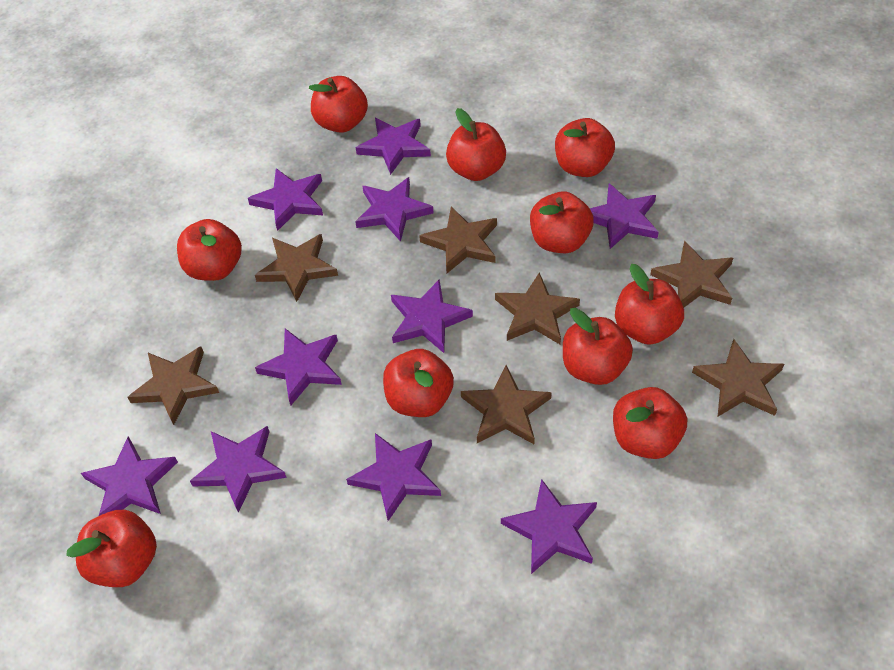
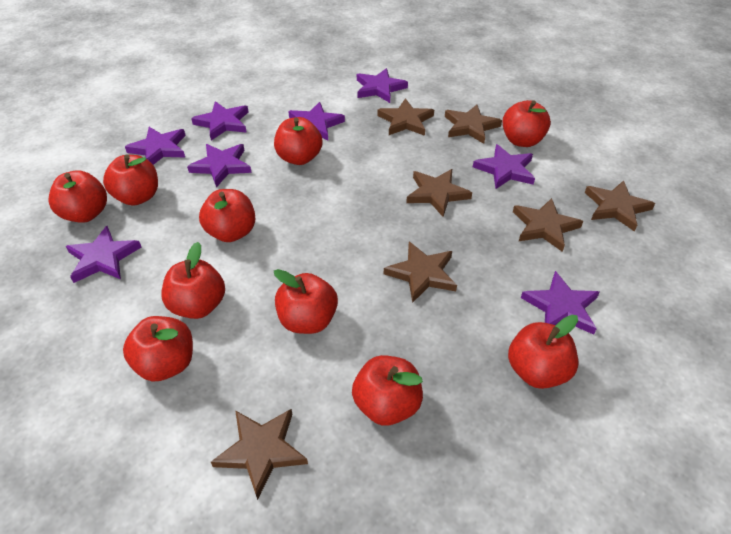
purple star: [81,436,178,516] [190,426,287,513] [248,168,323,231] [255,328,342,405] [346,433,441,521] [355,177,434,241] [356,118,431,175] [391,280,473,353] [501,479,597,574] [590,184,659,249] = 10 -> [66,226,141,283] [125,127,186,165] [187,144,251,187] [191,101,248,140] [288,102,345,140] [357,68,408,103] [473,144,535,189] [521,271,600,335] = 8

